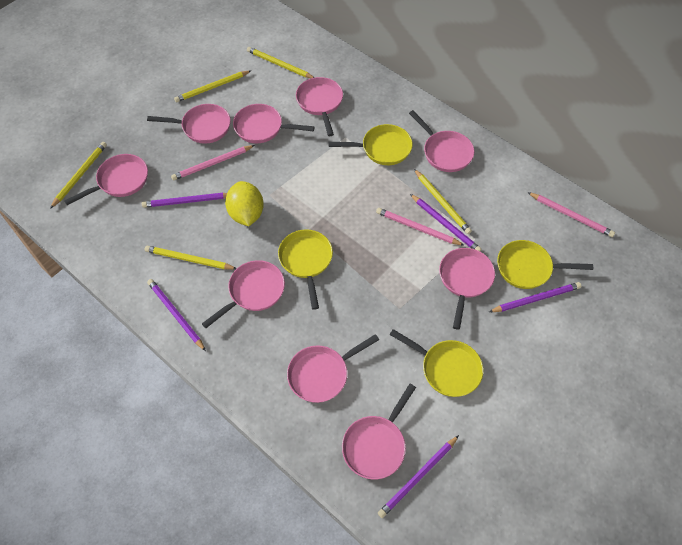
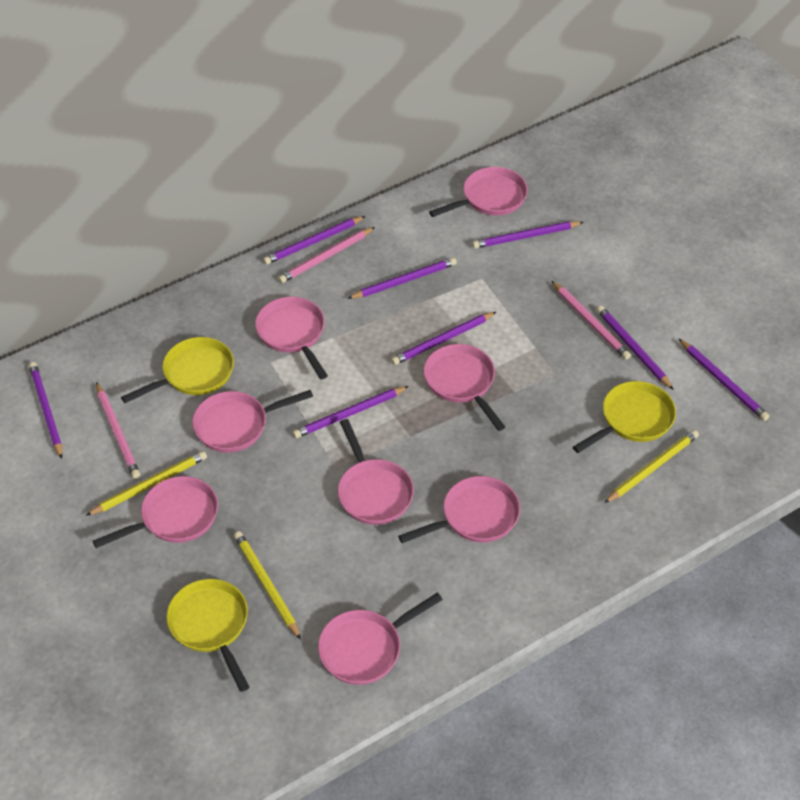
pink pan: [64,154,148,205] [147,104,231,143] [202,260,285,328] [233,104,315,143] [287,334,379,403] [296,77,343,136] [342,384,416,480] [409,110,474,172] [439,248,495,330] = 9 -> [93,476,218,548] [193,390,313,453] [255,297,328,379] [318,592,443,685] [338,419,414,525] [398,476,520,543] [424,344,505,431] [429,167,528,217] = 8
purple pencil: [142,193,227,208] [147,279,206,351] [378,435,459,518] [410,194,481,251] [489,282,581,312] = 5 -> [29,362,62,459] [263,216,365,265] [293,386,409,438] [347,257,457,299] [391,312,496,365] [472,221,583,249] [596,306,674,390] [678,338,769,421] = 8
yellow lemon: [225,181,264,226] = 1 -> none = 0
yellow pan: [278,229,333,310] [328,124,413,165] [390,329,483,397] [497,240,593,289] = 4 -> [121,337,234,403] [167,579,249,692] [573,381,676,453] = 3
yellow pencil: [50,142,107,209] [144,245,237,269] [174,70,251,102] [247,47,315,78] [414,169,472,234] = 5 -> [86,451,207,516] [234,531,301,640] [604,430,699,503] = 3

